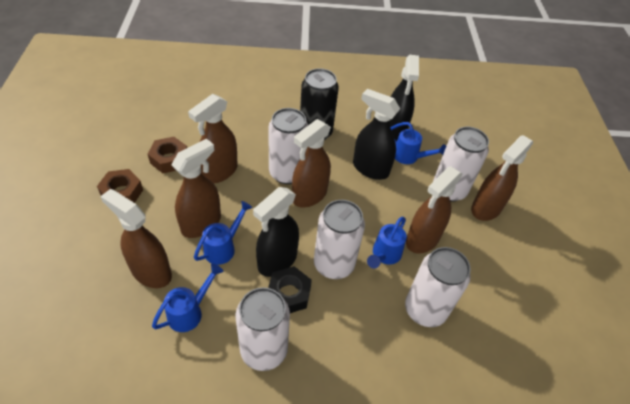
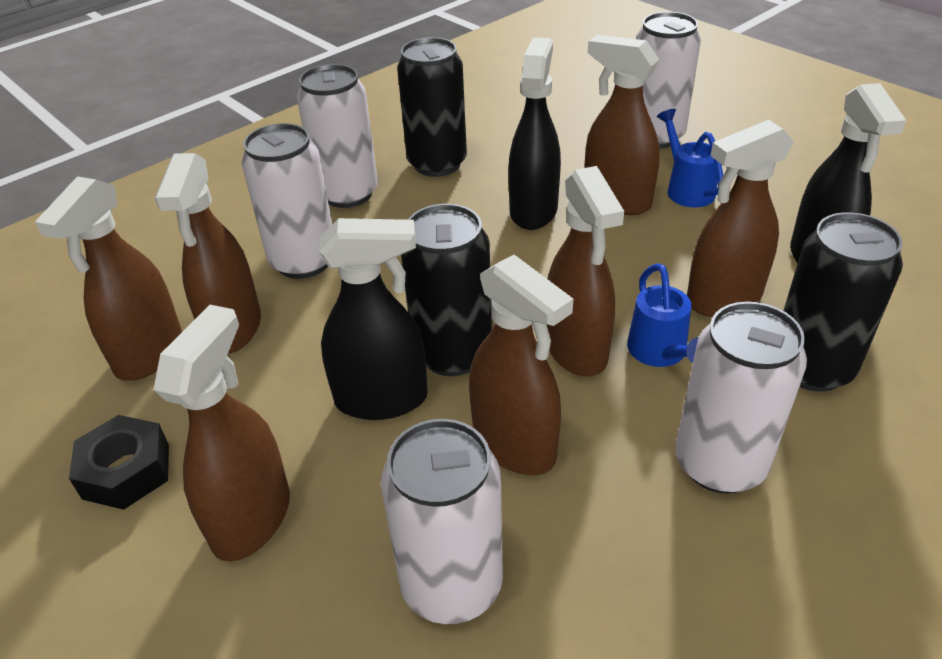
black can: [300,68,339,140] = 1 -> [397,37,467,177] [401,204,492,376] [783,212,903,392] = 3
blue watering can: [152,263,223,332] [194,201,253,265] [367,217,407,268] [391,122,446,164] = 4 -> [627,263,699,367] [657,109,723,207] = 2
brown nut: [97,169,143,203] [148,137,187,173] = 2 -> none = 0
brown spray bottle: [100,189,172,288] [171,139,221,238] [188,94,238,183] [292,119,331,208] [406,166,463,254] [471,135,533,221] = 6 -> [35,177,182,381] [153,305,290,561] [154,153,261,354] [469,255,573,475] [546,166,624,377] [585,35,660,215] [687,120,794,317] = 7

